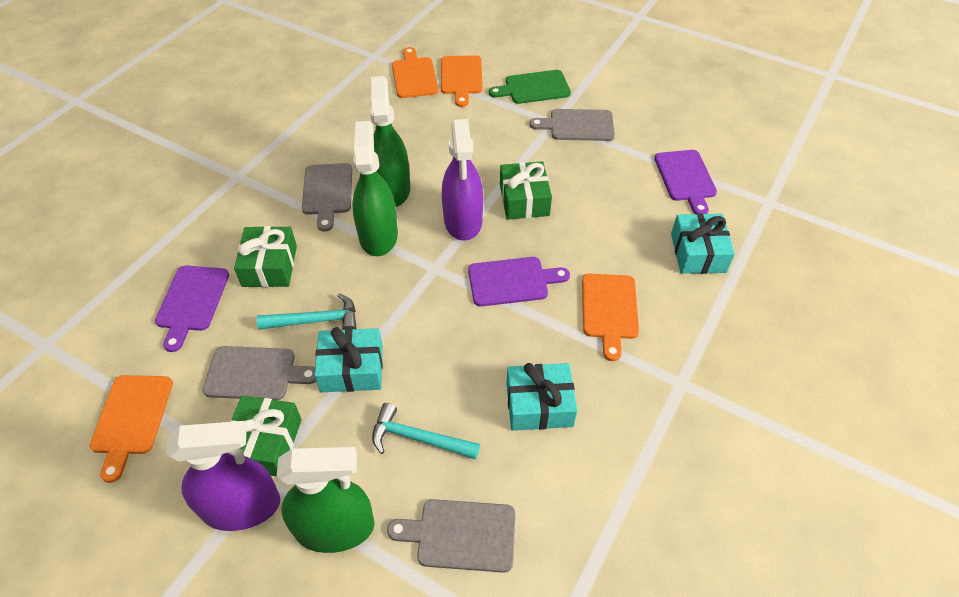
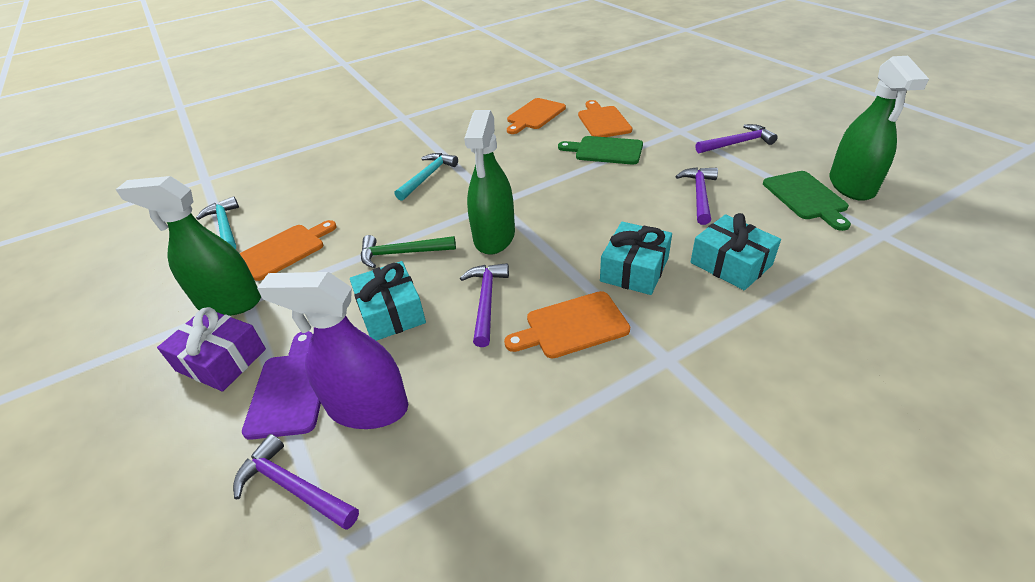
green cutting board: [489,70,571,104] = 1 -> [558,136,643,165] [763,171,851,231] = 2
green gift: [230,396,302,476] [234,226,297,287] [500,161,552,220] = 3 -> none = 0
green hammer: none = 0 -> [361,235,456,268] = 1
grey cutting board: [203,346,316,400] [302,163,352,232] [387,499,516,573] [529,109,615,141] = 4 -> none = 0
purple cutting board: [155,265,229,352] [468,257,570,307] [654,150,717,214] = 3 -> [242,331,321,440] = 1
purple gift: none = 0 -> [157,307,266,392] = 1
purple hammer: none = 0 -> [233,434,359,530] [460,263,509,347] [675,167,718,225] [696,124,778,153] = 4
purple spray bottle: [166,421,280,531] [442,119,483,241] = 2 -> [257,272,408,429] = 1

